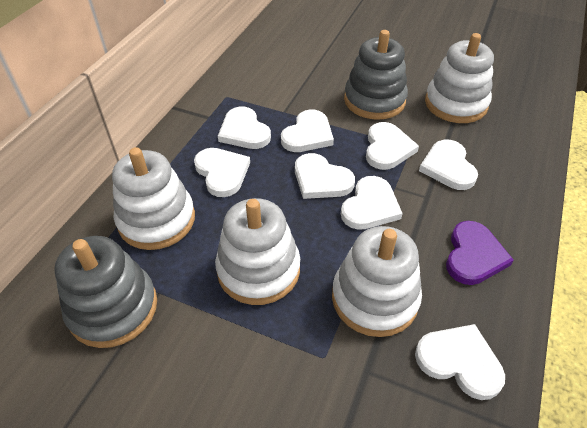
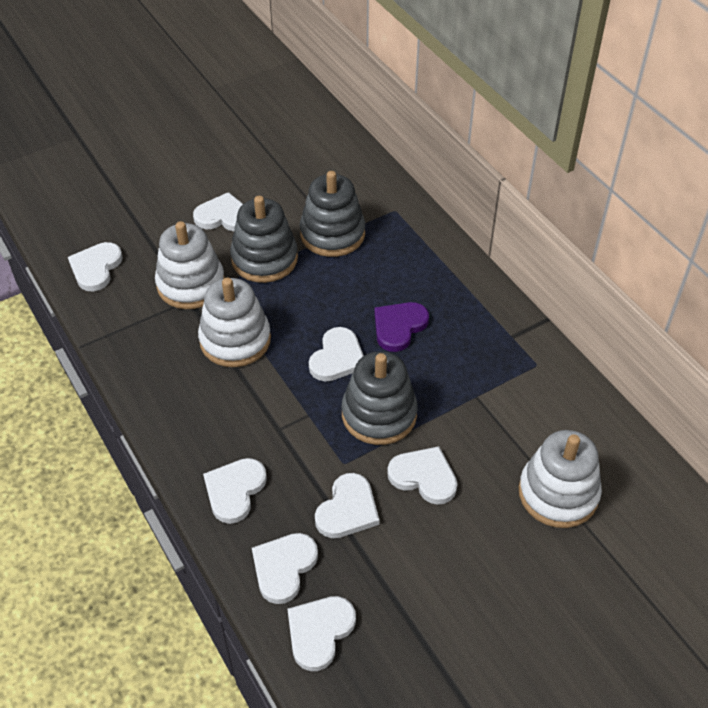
grey stacking toy: [54,236,157,348] [344,30,408,120] = 2 -> [230,196,298,283] [300,171,365,257] [341,351,418,445] = 3
white stacking toy: [112,147,195,250] [215,198,300,305] [332,226,422,337] [425,33,494,123] = 4 -> [155,221,225,309] [198,278,271,367] [518,430,602,528] = 3

